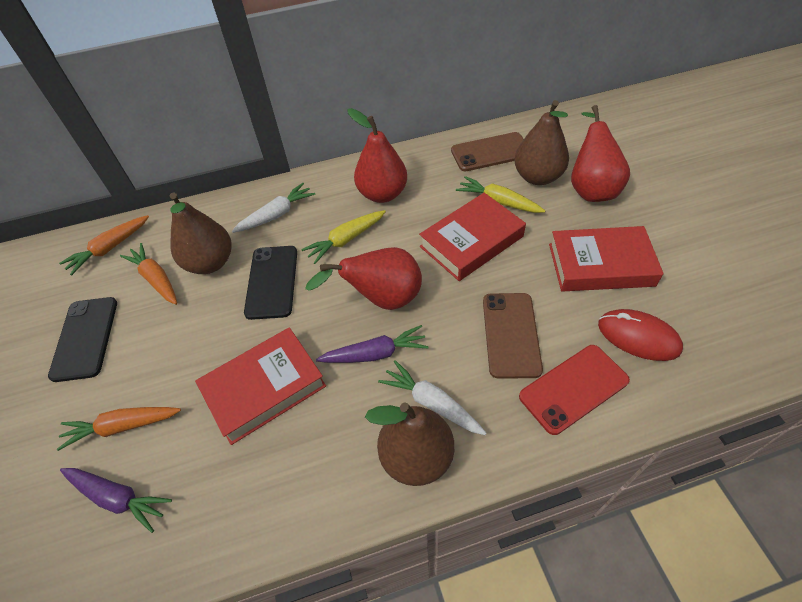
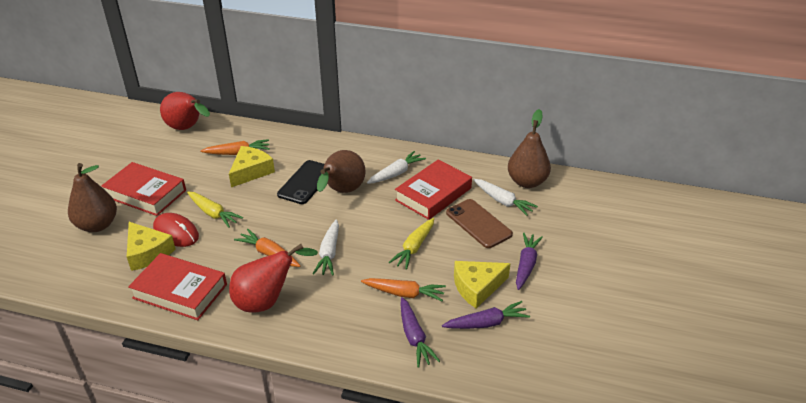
black phone: [48,297,117,382] [244,246,297,320] = 2 -> [277,160,324,204] = 1
brown phone: [451,132,524,171] [483,293,543,379] = 2 -> [446,199,513,248] = 1
purple carrot: [60,468,172,533] [316,325,429,363] = 2 -> [401,297,440,368] [442,301,530,329] [516,233,543,290] = 3
red pear: [305,247,422,310] [347,108,407,203] [571,105,630,202] = 3 -> [160,92,210,130] [229,244,318,313] = 2
red phone: [519,345,630,435] = 1 -> none = 0
white carrot: [232,183,315,233] [378,360,487,435] = 2 -> [313,219,339,275] [367,151,426,184] [473,179,538,216] = 3
yellow cheese: none = 0 -> [127,222,176,271] [229,146,275,187] [454,261,511,308] = 3

